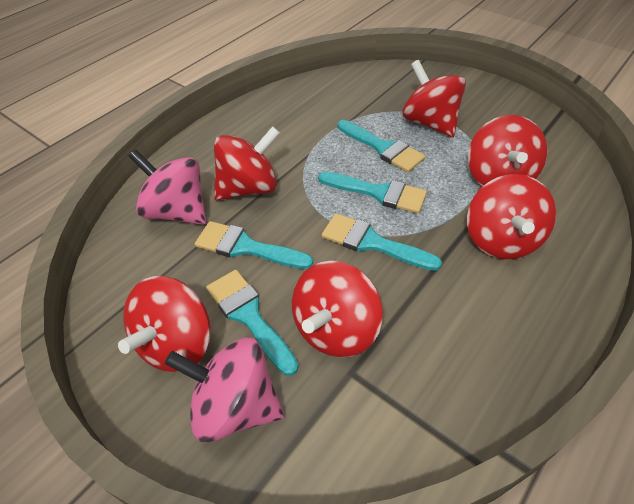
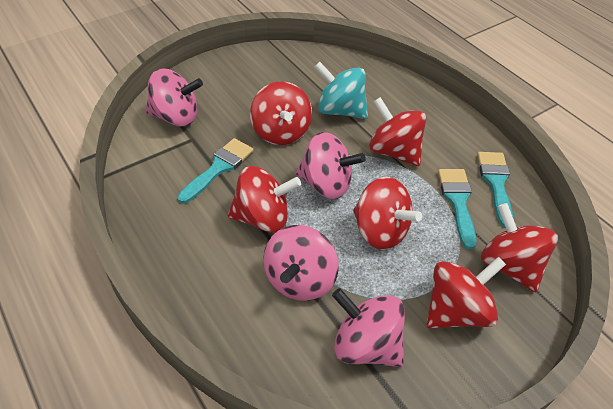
pink spinning top: [128,150,206,225] [164,337,284,442] = 2 -> [146,69,203,126] [263,225,339,301] [296,132,366,199] [332,288,405,367] = 4
turquoise brush: [195,221,313,269] [206,270,298,376] [318,172,427,214] [322,213,442,271] [338,120,425,172] = 5 -> [178,138,254,204] [438,169,476,249] [477,152,514,228] = 3
turquoise spinning top: none = 0 -> [314,62,368,119] = 1

